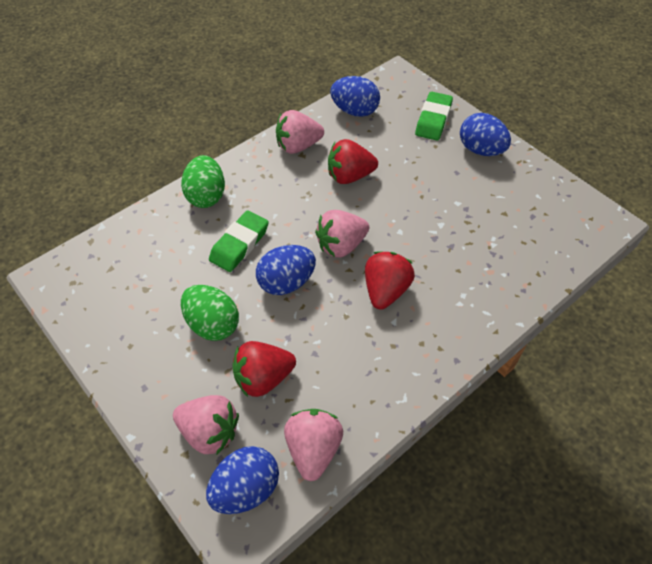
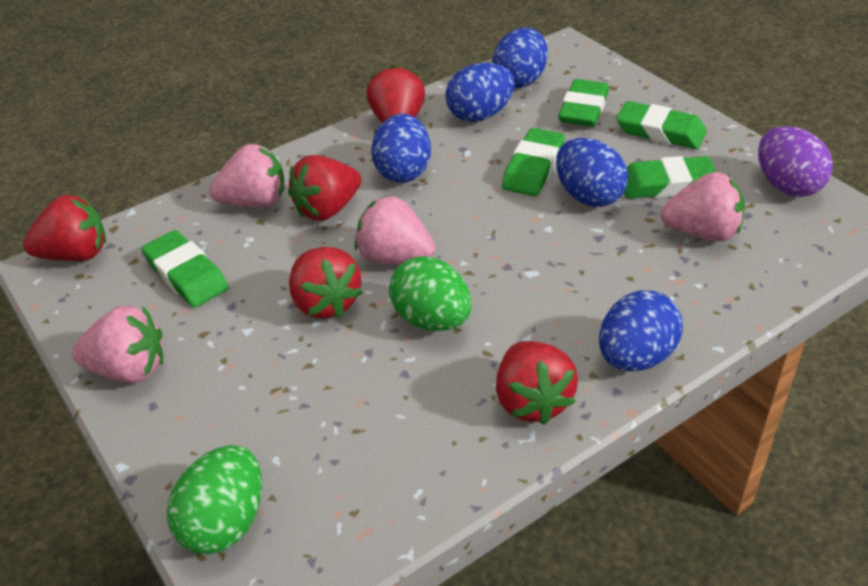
blue egg: [206,446,279,514] [256,245,316,295] [330,76,380,117] [460,113,511,156] = 4 -> [371,114,431,183] [446,63,515,122] [492,28,548,88] [556,138,628,207] [599,290,683,371] = 5
green eraser: [209,210,269,272] [415,92,453,141] = 2 -> [141,230,229,308] [502,128,565,196] [558,79,609,127] [616,101,707,149] [624,156,716,199] = 5
purple egg: none = 0 -> [758,126,833,197] = 1
red strawberry: [232,341,296,397] [328,139,378,184] [365,251,415,310] = 3 -> [23,195,106,261] [288,155,361,221] [289,247,362,319] [366,65,425,123] [496,341,578,425] = 5

